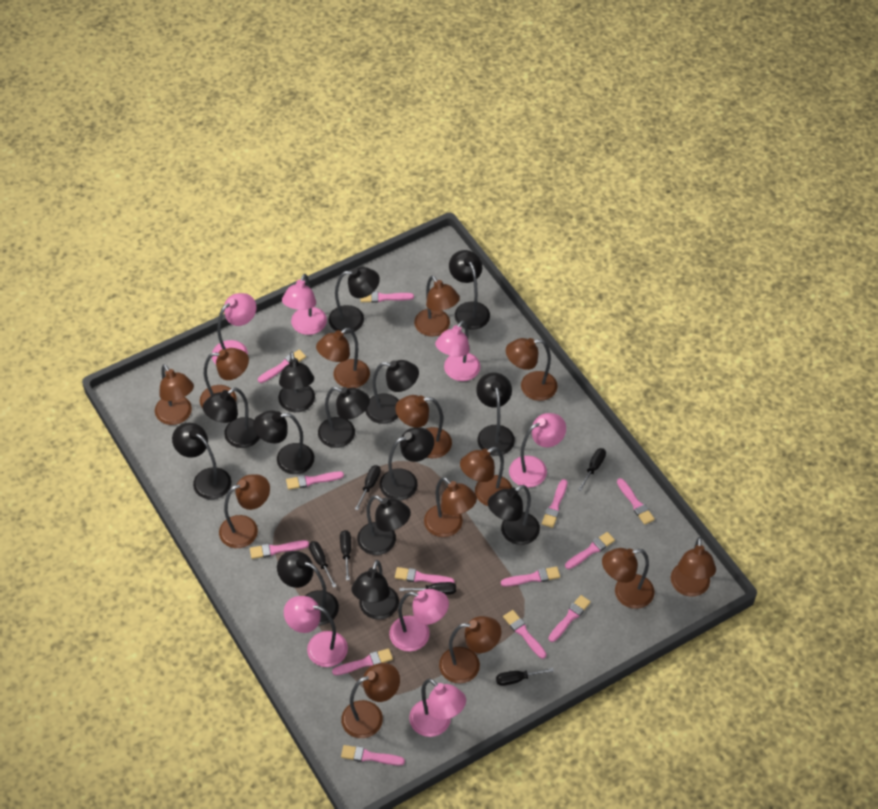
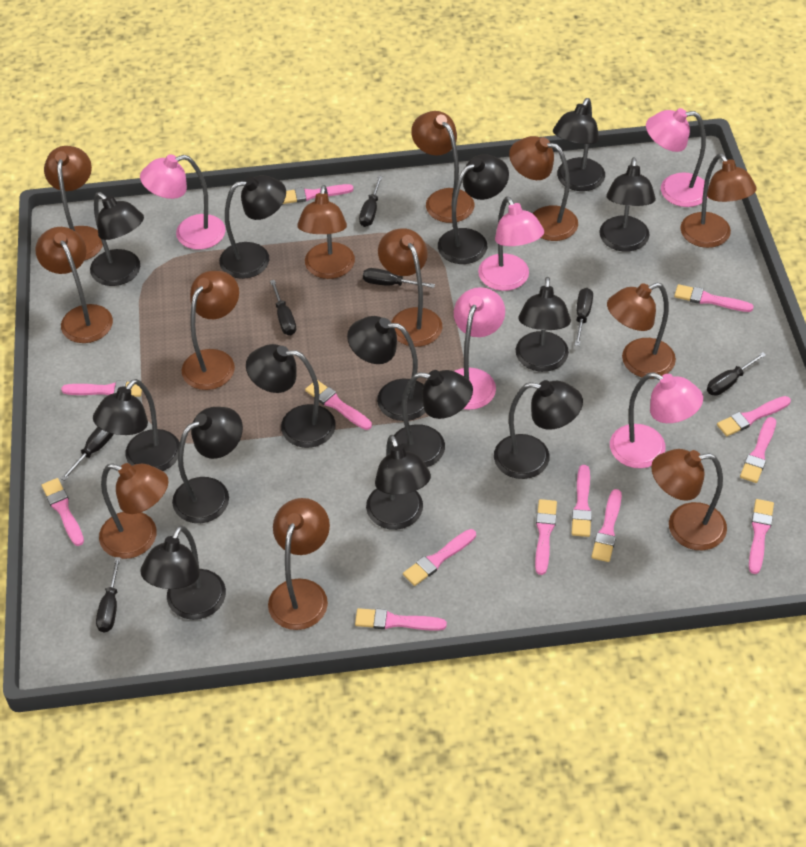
black screwdriver: [309,541,337,588] [340,530,351,580] [355,465,381,510] [399,582,456,595] [496,668,554,686] [578,448,606,491] = 6 -> [60,427,114,481] [96,557,121,633] [270,280,296,335] [359,175,383,227] [363,268,435,288] [575,288,593,346] [707,352,766,396] = 7
brown lamp: [155,364,194,425] [200,348,249,409] [219,474,270,548] [316,328,370,388] [341,663,400,738] [395,395,452,458] [414,276,460,337] [424,477,477,537] [439,616,501,684] [460,447,512,506] [506,338,558,401] [602,548,654,609] [671,537,716,597] = 13 -> [35,227,113,343] [44,146,103,260] [99,463,169,559] [182,271,239,390] [268,498,330,630] [297,185,355,279] [378,229,442,347] [411,111,475,223] [509,136,578,241] [607,283,676,379] [651,449,727,550] [680,153,757,248] = 12
pink lamp: [212,293,257,364] [282,274,327,335] [284,596,348,667] [389,589,449,651] [409,678,466,737] [435,320,481,381] [509,413,566,487] = 7 -> [140,154,226,250] [454,287,505,410] [478,197,544,291] [610,372,703,468] [646,108,709,207] = 5

